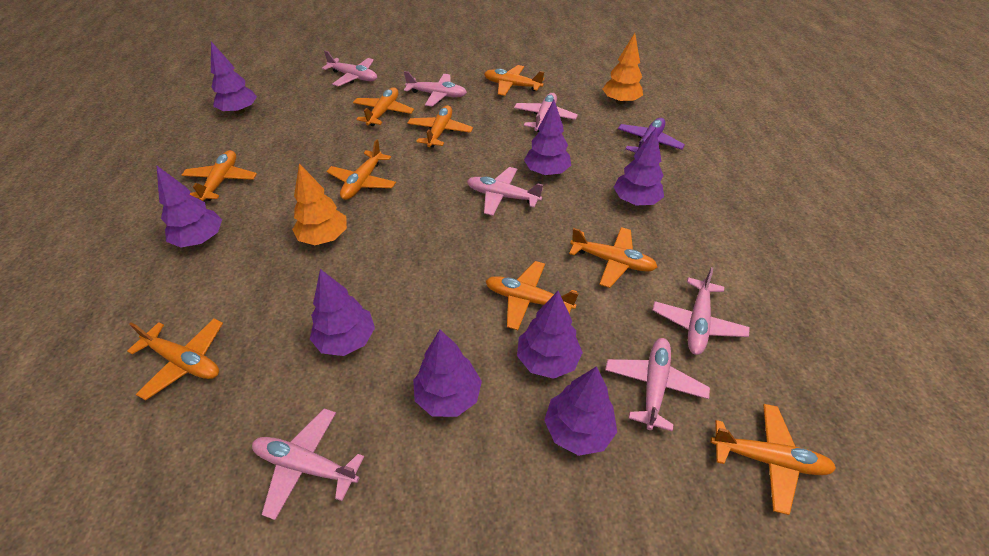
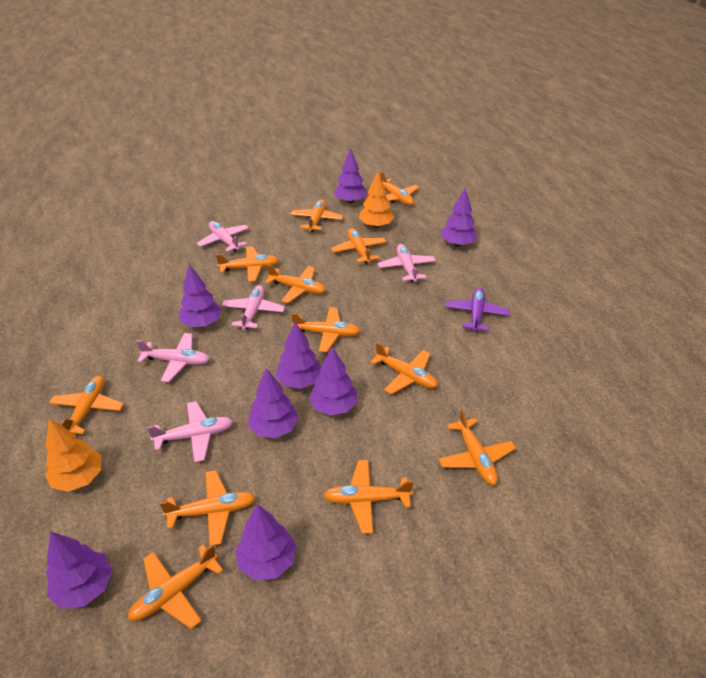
orange plane: [127,318,223,400] [182,150,257,201] [326,139,396,200] [353,87,414,126] [407,105,473,148] [484,65,544,96] [486,261,579,330] [569,227,657,288] [710,404,836,515] = 9 -> [49,376,124,434] [128,544,223,629] [160,470,255,546] [216,246,279,282] [265,264,326,303] [291,200,343,232] [291,307,360,352] [323,460,414,534] [331,228,386,263] [370,342,438,394] [381,171,419,205] [438,408,516,485] = 12
pink plane: [252,408,364,520] [322,51,377,86] [404,71,467,107] [467,167,543,216] [514,93,578,132] [605,338,710,431] [652,267,750,355] = 7 -> [136,333,210,382] [147,401,233,463] [197,221,249,252] [221,285,285,330] [378,244,436,282] = 5

